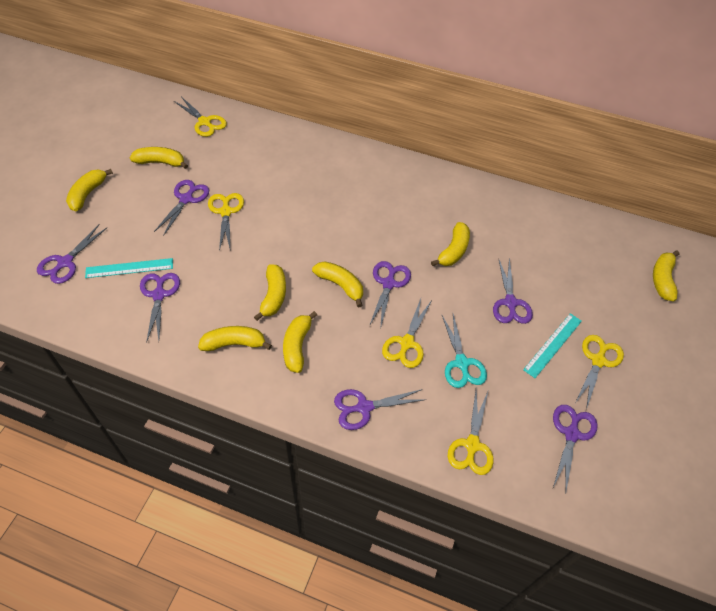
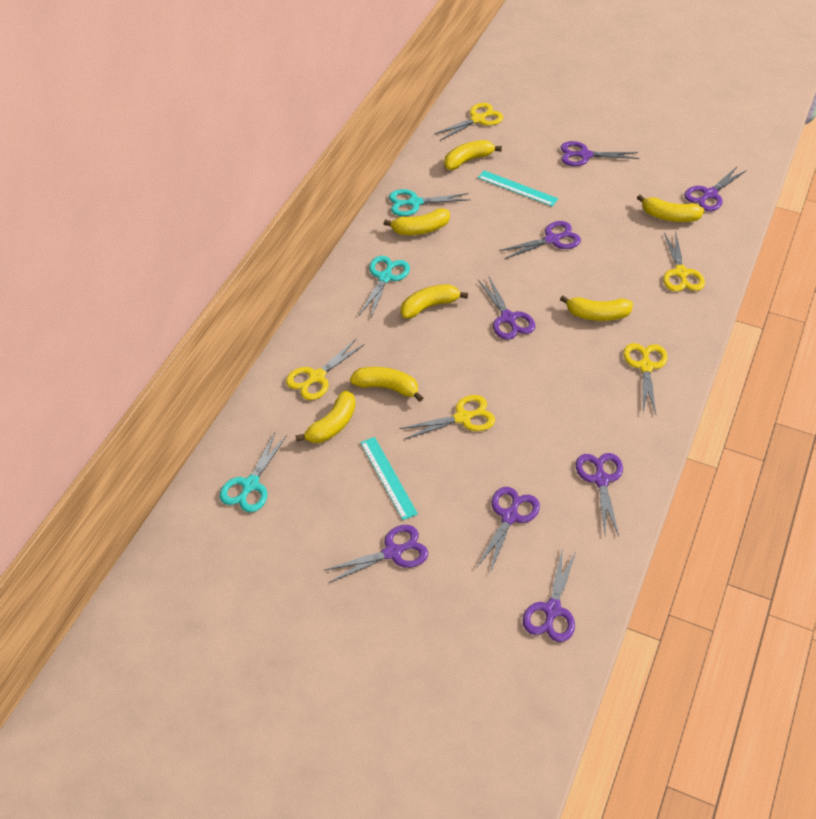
purple scissors: [37,224,107,284] [140,273,180,343] [154,180,209,236] [334,389,427,430] [369,261,411,330] [493,258,533,324] [553,405,598,495] = 7 -> [324,525,428,583] [477,487,540,573] [478,275,535,340] [499,221,581,259] [523,551,576,642] [561,141,639,166] [576,453,623,536] [684,166,747,211] = 8
turquoise scissors: [442,314,487,388] = 1 -> [219,433,287,512] [359,256,410,318] [389,189,471,216] = 3
yellow banana: [66,169,113,211] [130,147,188,169] [198,326,272,351] [254,264,286,321] [283,311,317,373] [312,261,363,307] [431,222,470,266] [653,250,679,301] = 8 -> [296,390,356,443] [350,367,423,402] [384,208,450,235] [401,284,468,318] [444,140,502,170] [560,295,633,321] [637,195,704,222] = 7

